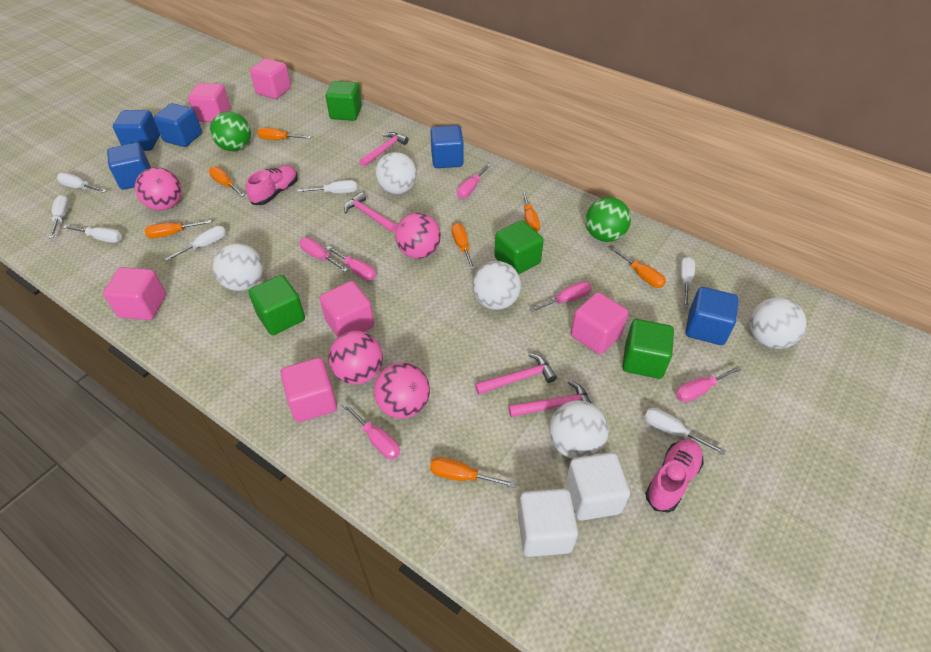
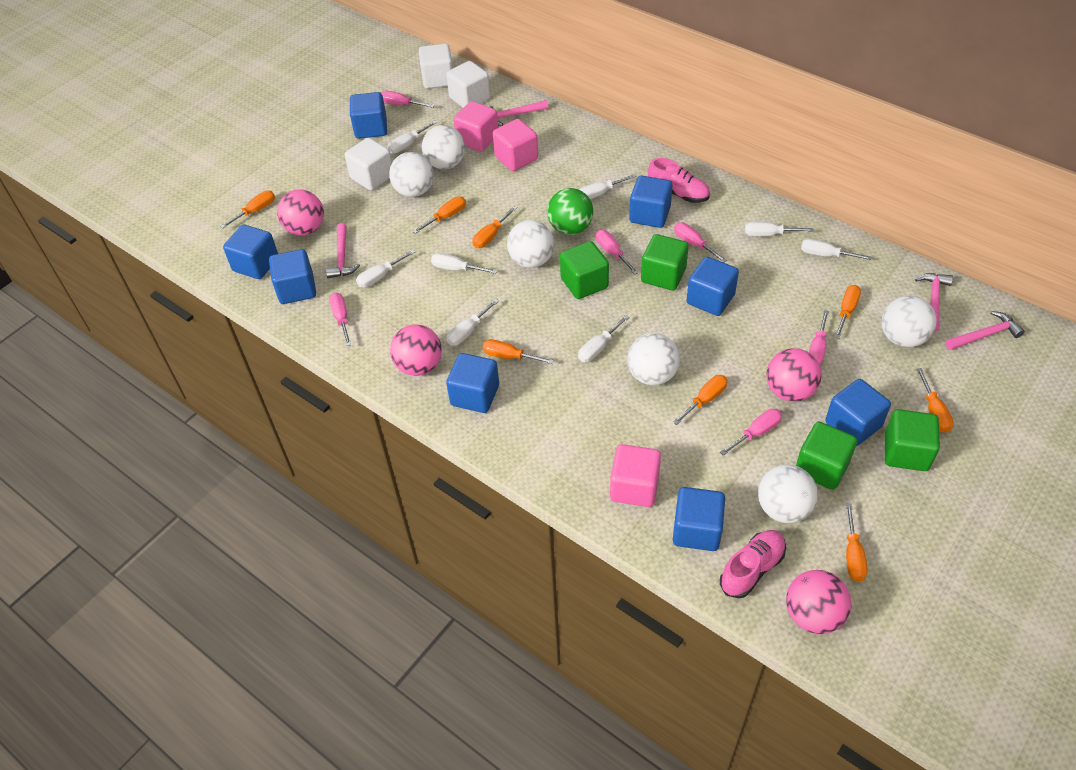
blue cube: [107,143,151,190] [113,110,160,151] [154,103,202,147] [430,125,464,168] [686,287,739,345] = 5 -> [223,224,278,279] [269,249,316,304] [350,92,387,139] [446,353,499,413] [629,176,672,228] [673,487,725,551] [687,257,739,316] [826,379,891,446] = 8
green ball: [210,111,251,151] [586,197,631,242] = 2 -> [547,188,594,235] = 1
orange screwdriver: [145,220,211,238] [209,166,245,197] [257,128,311,140] [430,457,515,488] [451,223,475,270] [522,190,540,232] [611,247,666,288] = 7 -> [220,190,275,229] [413,196,466,234] [472,206,517,248] [482,339,554,364] [673,375,728,425] [835,285,861,338] [846,503,868,582] [916,368,954,433] = 8
pink cube: [103,267,166,320] [188,83,231,122] [250,58,291,99] [280,357,337,422] [320,281,374,337] [571,292,628,355] = 6 -> [454,101,499,152] [493,119,538,171] [610,444,661,507] = 3
white ball: [213,243,263,291] [375,152,417,194] [472,261,521,310] [549,400,609,459] [749,297,807,349] = 5 -> [389,152,434,197] [422,125,465,169] [507,220,554,268] [627,333,680,385] [758,465,818,523] [882,296,937,347] = 6
white cube: [518,488,578,557] [566,452,630,521] = 2 -> [345,138,392,190] [419,44,453,89] [446,61,490,108] = 3
white screwdriver: [49,195,70,238] [57,173,107,193] [63,225,122,243] [165,226,226,261] [297,180,357,193] [644,408,726,455] [680,257,695,308] = 7 -> [356,250,415,288] [388,120,437,153] [431,253,497,274] [446,299,499,346] [578,315,629,362] [579,174,637,199] [745,222,814,236] [801,239,872,260] = 8

